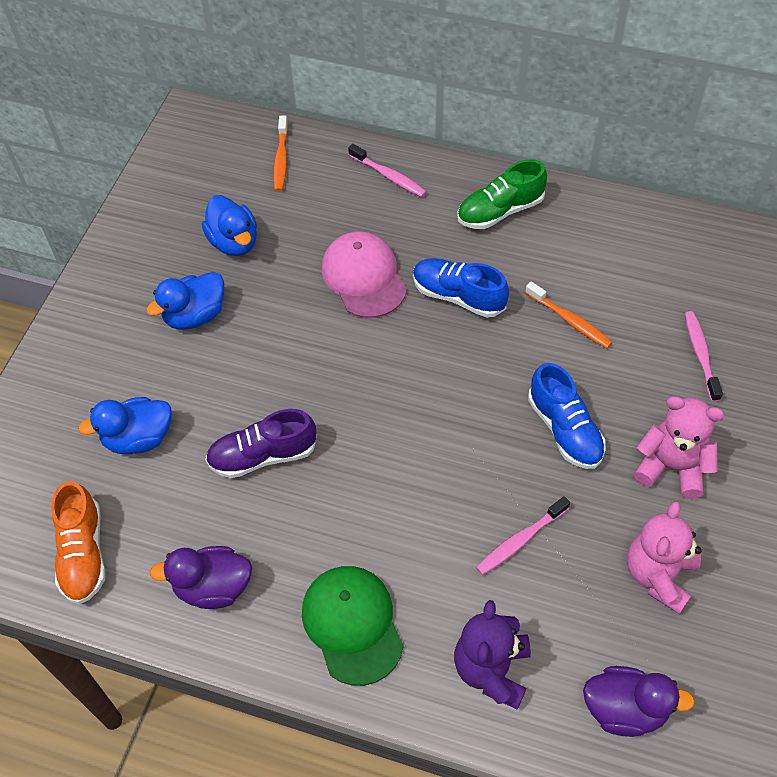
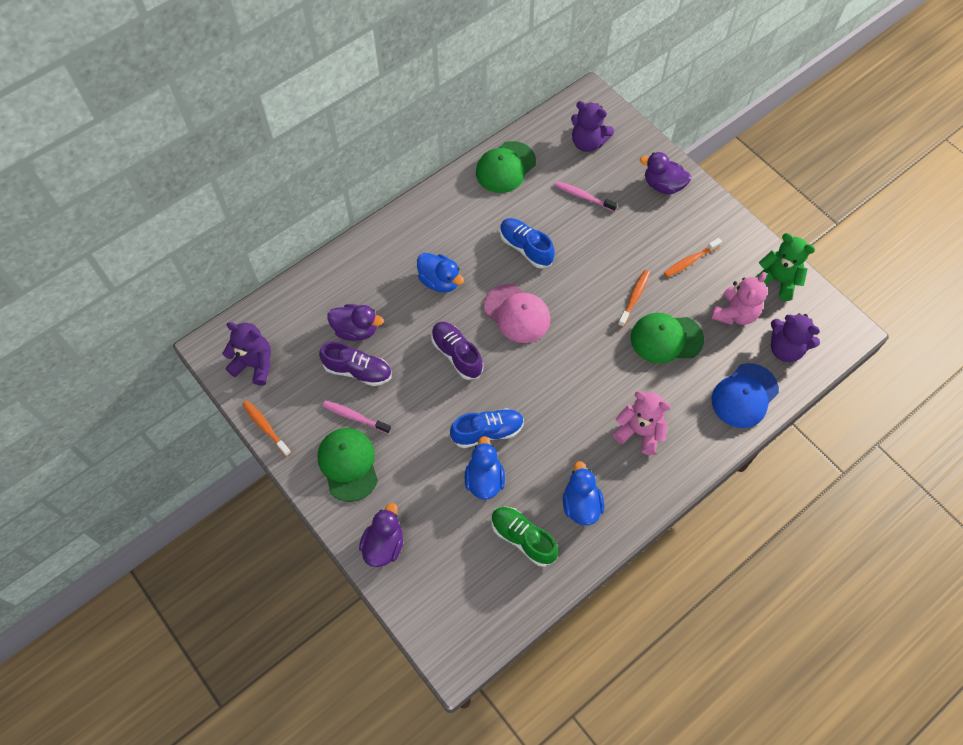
blue cap: none = 0 -> [712,363,779,428] = 1
green cap: [302,566,404,686] = 1 -> [317,428,378,502] [476,141,536,193] [631,313,704,364] = 3
green teddy bear: none = 0 -> [756,233,815,301] = 1
orange shoe: [51,481,105,604] = 1 -> none = 0
orange toothbrush: [273,116,288,192] [525,281,613,348] = 2 -> [242,400,291,457] [618,270,650,327] [664,238,722,277] = 3
pink toothbrush: [348,144,427,197] [476,496,570,575] [685,311,723,402] = 3 -> [323,401,391,434] [555,181,617,212] = 2
purple duck: [150,546,252,609] [583,666,695,737] = 2 -> [327,304,384,341] [359,503,403,567] [640,152,691,194] = 3
purple shoe: [205,409,317,478] = 1 -> [319,341,392,386] [431,322,483,380] = 2
purple teddy bear: [454,600,531,710] = 1 -> [223,322,271,386] [571,101,614,152] [771,313,820,362] = 3

